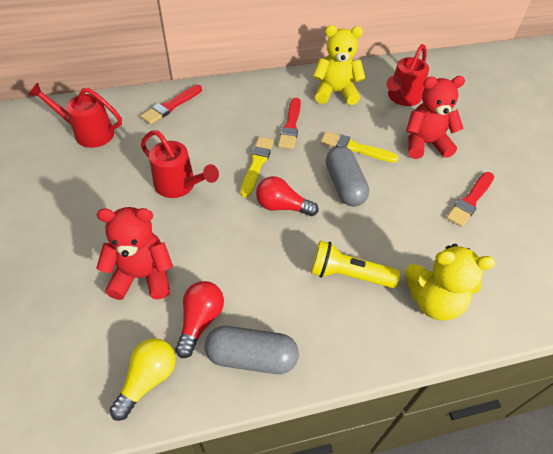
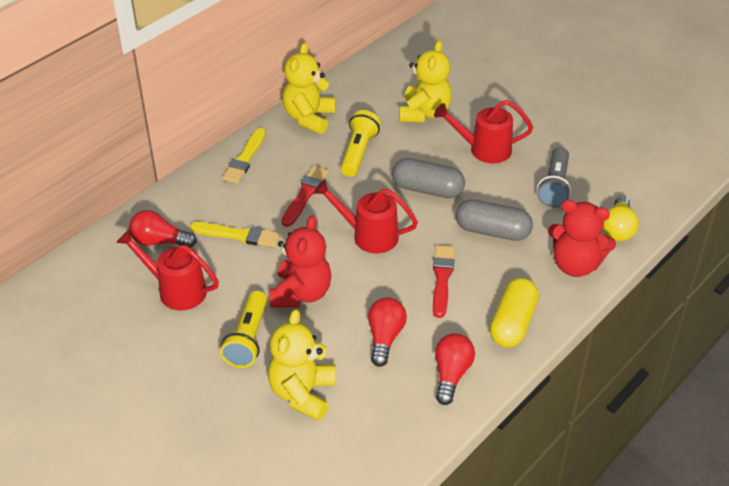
grey flashlight: none = 0 -> [537,147,571,208] = 1
red brush: [141,85,202,124] [278,98,301,149] [446,172,494,227] = 3 -> [282,166,329,227] [433,245,455,318] = 2
red light bulb: [175,281,224,358] [256,176,319,216] = 2 -> [129,210,197,248] [368,297,407,367] [435,333,475,405] = 3
yellow capsule: none = 0 -> [490,278,539,347] = 1
yellow flashlight: [311,240,400,288] = 1 -> [220,291,267,368] [340,110,380,177] = 2
yellow teddy bear: [313,25,365,105] [405,244,495,321] = 2 -> [268,309,336,421] [282,43,336,134] [399,40,452,122] = 3

